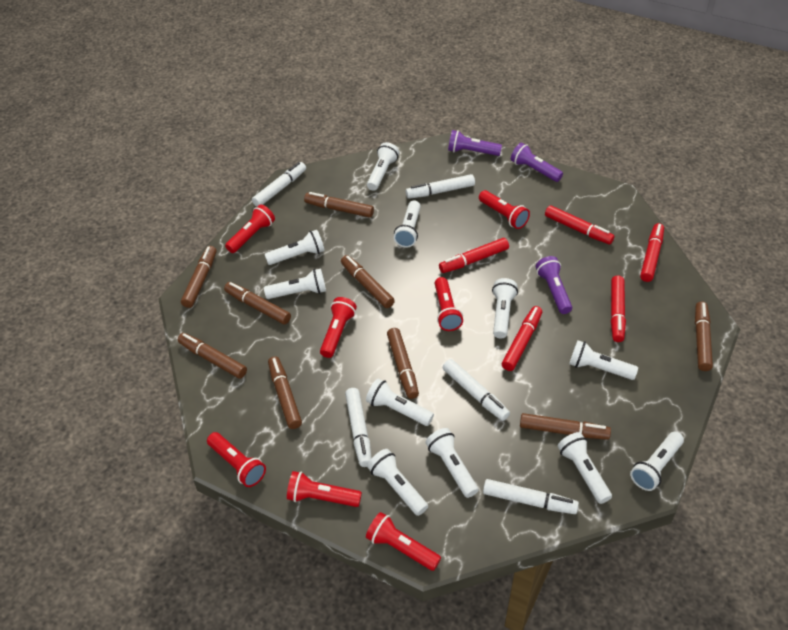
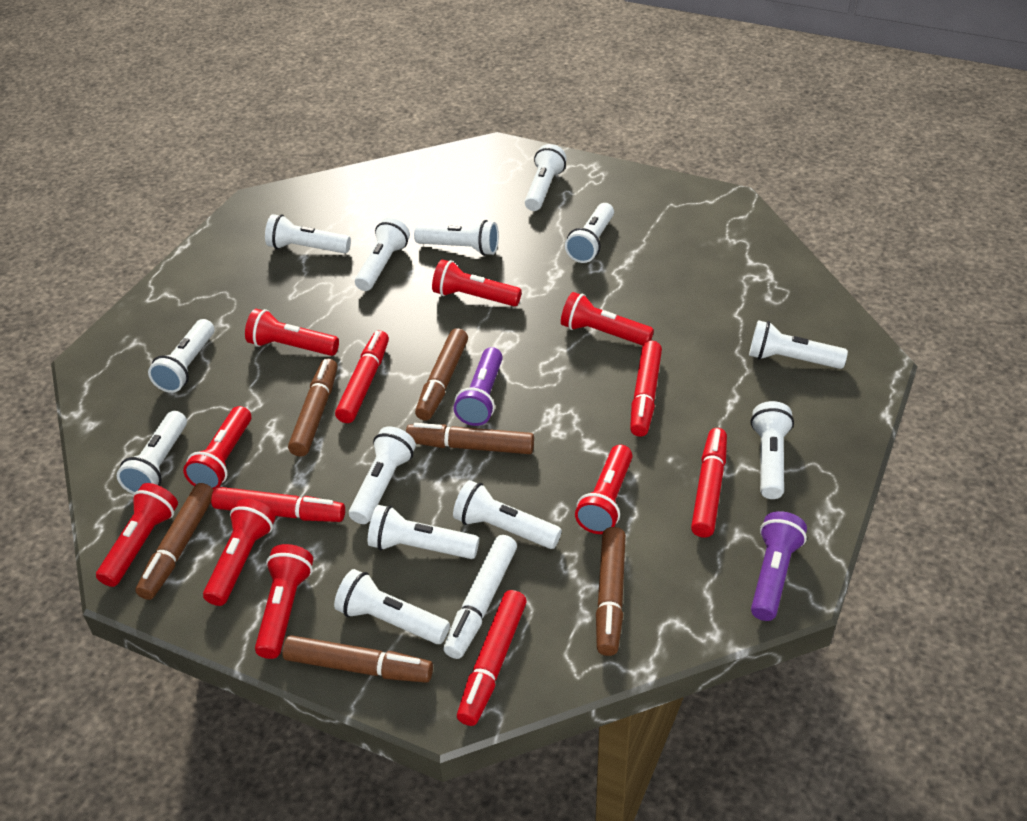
brown marker: [178,333,247,379] [181,246,216,308] [224,282,291,325] [268,356,302,429] [304,192,374,218] [341,255,395,308] [387,328,419,399] [520,413,611,440] [695,301,713,371] = 9 -> [136,483,213,600] [282,635,433,683] [288,359,337,457] [406,423,534,454] [415,328,468,421] [596,527,626,656] = 6
purple flashlight: [448,130,502,156] [511,143,563,182] [536,256,572,314] = 3 -> [454,347,503,426] [751,511,807,621] = 2
red flashlight: [207,432,266,487] [225,204,275,253] [287,471,362,507] [320,297,357,358] [366,512,441,571] [435,277,463,331] [479,190,530,229] = 7 -> [96,483,178,587] [183,406,251,490] [203,499,276,606] [245,309,339,356] [255,544,313,659] [432,259,522,306] [561,292,654,346] [575,445,633,534] = 8
white flashlight: [264,230,325,265] [264,268,326,299] [366,378,434,426] [367,142,399,191] [367,449,428,516] [394,200,421,248] [426,428,478,498] [492,278,518,339] [558,432,612,504] [569,340,638,380] [630,432,684,491] = 11 -> [117,411,187,494] [148,319,214,393] [265,214,351,254] [334,569,450,644] [349,427,416,524] [355,217,410,291] [368,505,479,559] [414,220,499,256] [453,480,562,549] [525,144,567,211] [565,203,614,263] [749,320,848,369] [751,401,794,499] = 13
white marker: [252,162,306,207] [345,388,372,467] [406,174,475,199] [443,359,510,421] [483,479,579,514] = 5 -> [444,535,517,659] = 1

